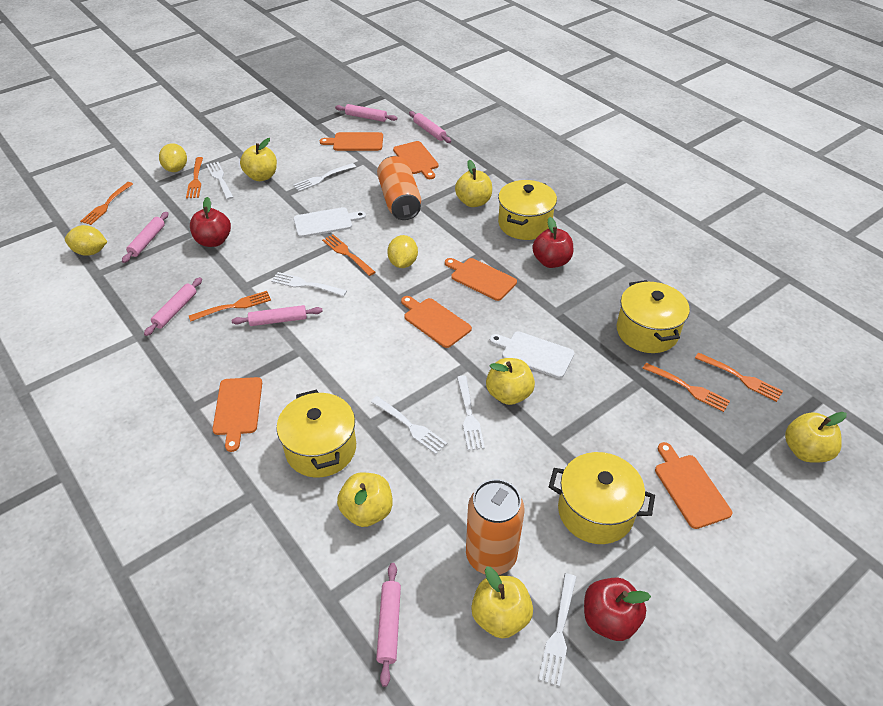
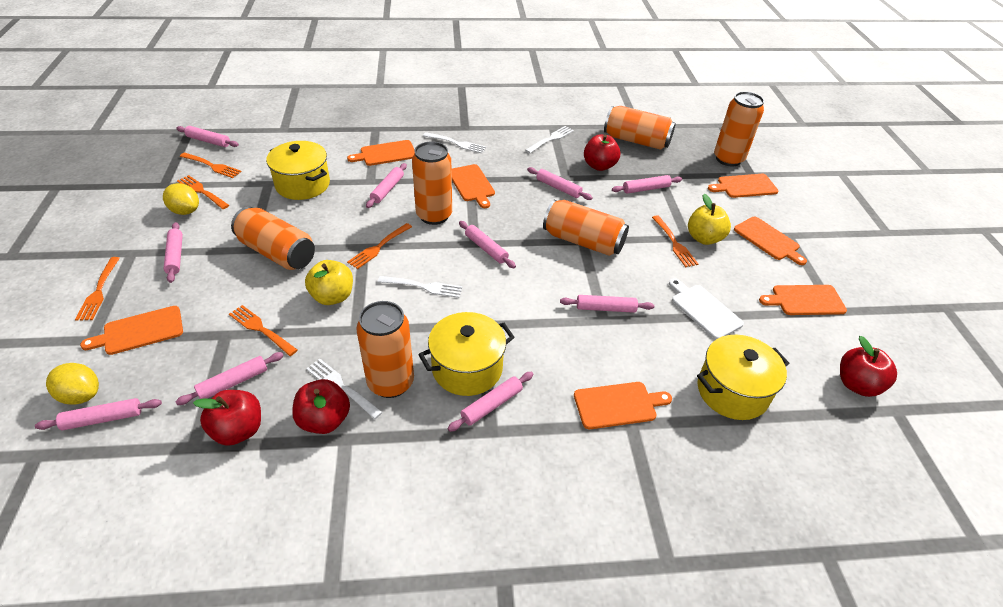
orange can: [377,156,421,220] [466,479,525,575] = 2 -> [231,207,315,270] [356,301,414,398] [412,142,452,225] [543,200,629,256] [604,106,676,150] [714,91,764,166] = 6
orange cutting board: [212,377,262,452] [320,132,383,151] [393,141,439,179] [401,296,472,348] [445,258,517,301] [655,442,732,529] = 6 -> [80,306,183,355] [347,140,415,166] [451,164,495,208] [574,382,672,429] [708,174,778,198] [734,217,807,265] [759,285,847,315] = 7
pink rolling pin: [122,212,169,263] [144,277,202,336] [232,305,323,326] [335,104,397,122] [376,563,401,687] [409,111,451,143] = 6 -> [35,398,162,430] [164,222,183,283] [175,352,284,405] [176,126,239,147] [366,163,407,208] [448,372,534,432] [459,221,516,268] [527,167,593,200] [560,295,654,313] [612,175,682,194] = 10
red apple: [190,197,231,247] [532,217,573,268] [584,578,651,641] = 3 -> [193,390,261,446] [292,379,350,434] [584,135,621,171] [840,336,897,397] = 4
white cutting board: [293,207,366,237] [490,331,574,378] = 2 -> [669,278,744,339] = 1
white fork: [206,162,233,200] [271,272,347,296] [293,163,356,191] [371,396,447,454] [457,376,485,450] [539,573,576,687] = 6 -> [306,359,383,419] [378,276,463,298] [423,132,486,153] [525,126,574,153] = 4
yellow apple: [240,138,277,181] [337,472,392,527] [455,160,492,207] [471,566,533,639] [486,358,535,405] [785,412,847,463] = 6 -> [305,260,353,305] [688,194,731,245] = 2
yellow lemon: [65,225,107,256] [159,143,187,172] [387,235,418,268] = 3 -> [46,363,99,405] [163,183,199,215] = 2
yellow pot: [277,389,356,478] [498,180,557,240] [549,452,655,544] [617,280,690,353] = 4 -> [266,141,330,200] [418,312,515,396] [697,335,789,420] = 3

